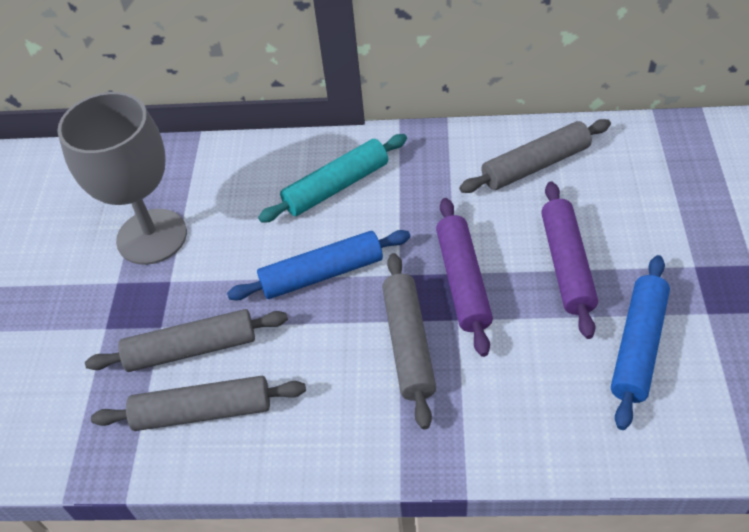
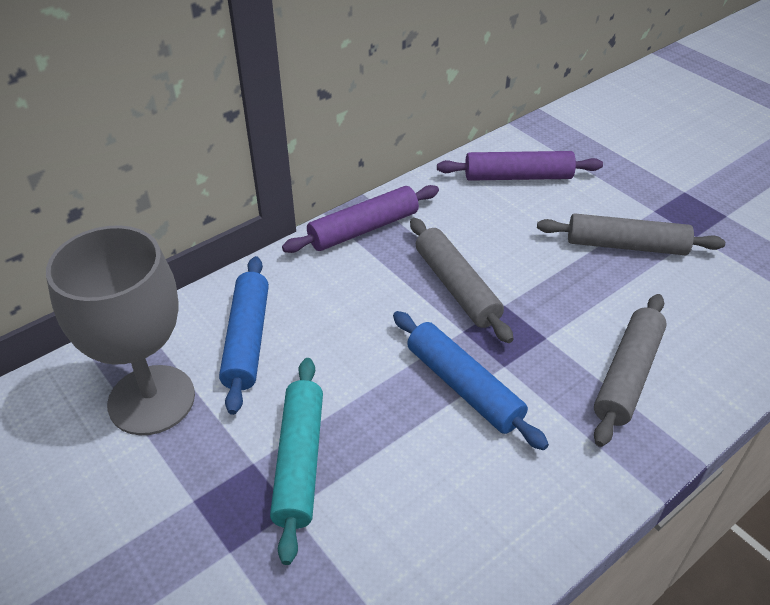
grey rolling pin: [85,309,288,372] [91,376,306,431] [382,253,436,429] [459,119,611,193] = 4 -> [410,218,513,343] [537,213,725,255] [594,294,667,447] = 3

